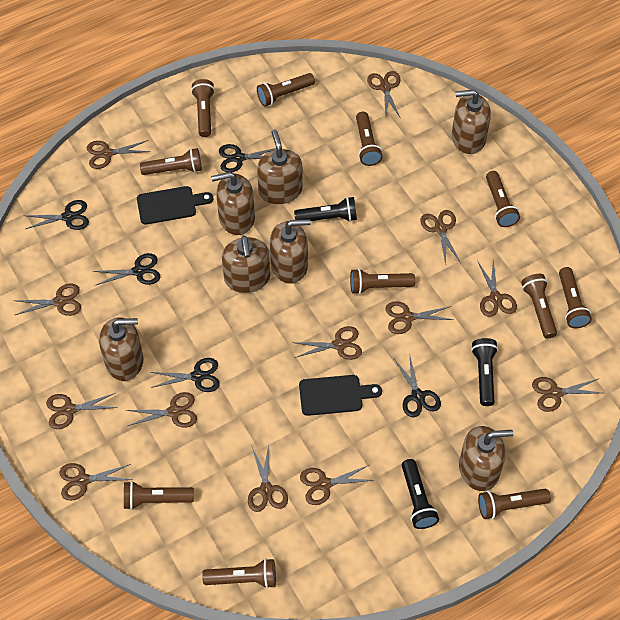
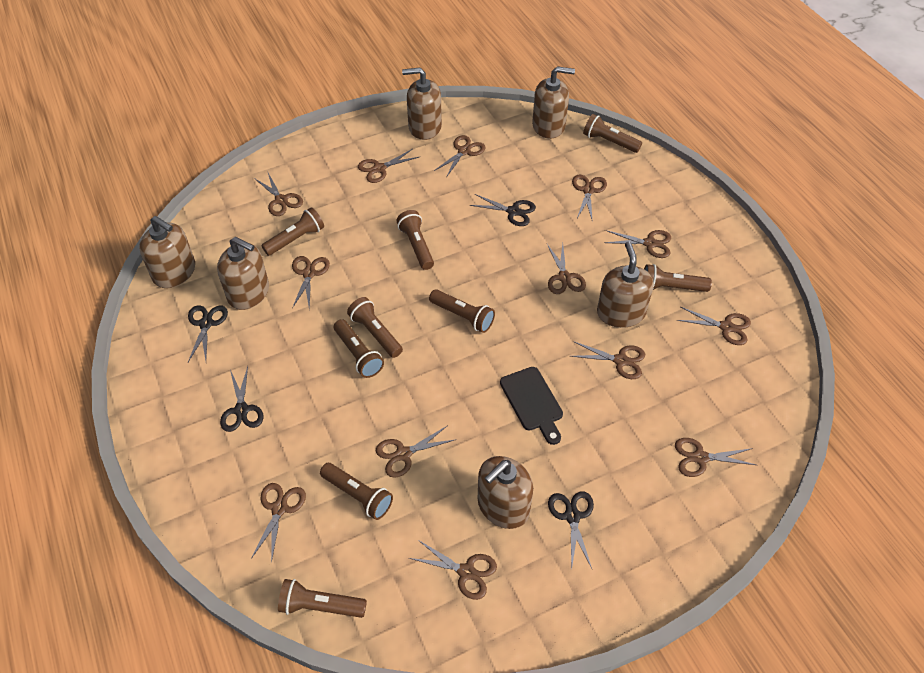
black cutting board: [137,186,213,225] [299,375,382,416] = 2 -> [500,367,563,445] = 1
black flashlight: [294,197,357,222] [402,459,439,529] [471,338,498,406] = 3 -> none = 0
black scissors: [25,200,89,230] [93,253,160,285] [150,358,220,392] [219,144,276,172] [394,357,441,418] = 5 -> [188,305,228,362] [220,366,264,432] [469,194,536,226] [548,491,594,571] = 4
brown flashlight: [124,481,194,510] [140,148,202,175] [191,79,215,137] [202,558,276,588] [257,73,315,106] [350,269,415,294] [356,112,383,166] [478,489,551,519] [486,171,520,227] [521,274,557,339] [559,267,592,328] = 11 -> [262,207,324,256] [278,579,367,618] [320,463,393,520] [334,319,384,378] [347,297,403,358] [397,210,434,270] [429,289,495,333] [583,114,642,153] [644,264,712,292] = 9
brown soap dispenser: [99,317,143,381] [211,172,255,235] [222,236,270,293] [257,130,303,204] [270,219,311,284] [452,90,491,154] [459,426,513,491] = 7 -> [139,216,195,288] [217,237,269,310] [402,68,442,140] [478,456,533,529] [532,66,575,139] [597,241,654,328] = 6

